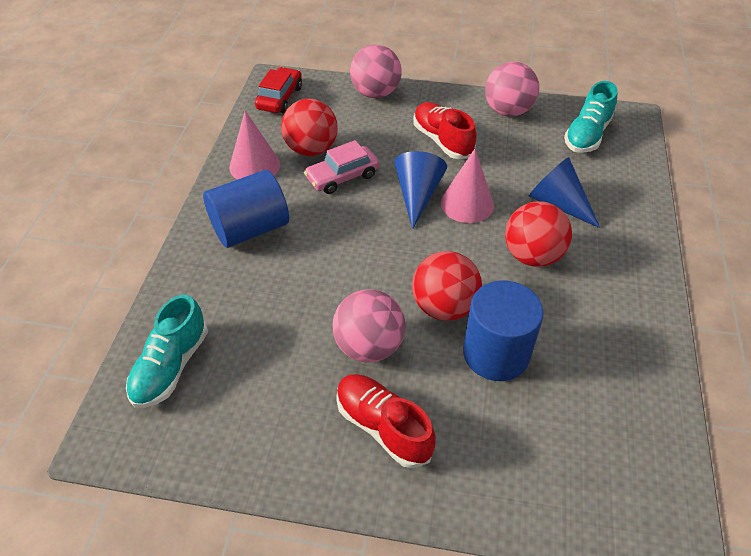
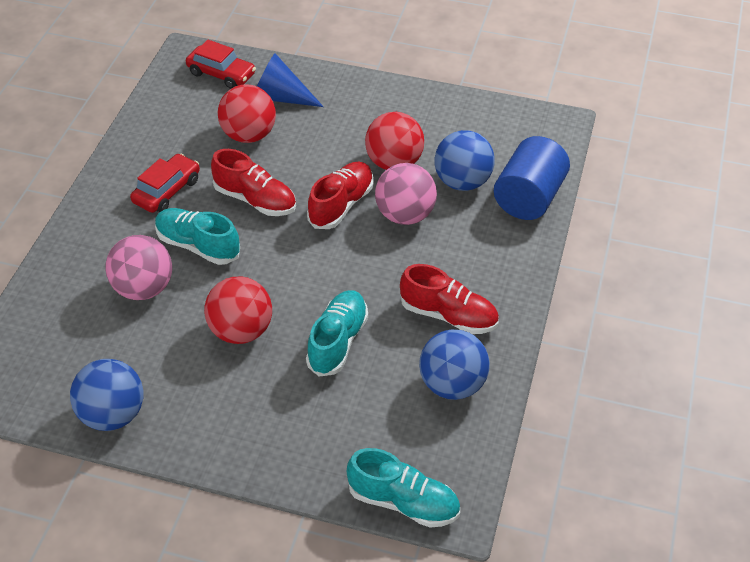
blue ball: none = 0 -> [70,359,144,431] [419,329,490,400] [434,130,495,191] = 3
blue cone: [394,151,447,229] [529,157,600,228] = 2 -> [257,53,324,107] = 1
blue cylinder: [203,170,289,248] [463,281,544,381] = 2 -> [494,136,570,220] = 1
pink ball: [333,289,406,363] [350,45,401,98] [485,62,539,117] = 3 -> [105,235,172,300] [375,163,437,225] = 2
pink car: [304,140,379,194] = 1 -> none = 0
pink cone: [229,111,280,180] [441,149,494,223] = 2 -> none = 0
red car: [255,67,302,113] = 1 -> [130,154,200,213] [186,39,256,89] = 2
red shoe: [336,374,436,468] [413,102,477,159] = 2 -> [211,149,296,216] [307,161,374,229] [400,264,499,334] = 3
turquoise shoe: [126,294,208,408] [564,81,618,153] = 2 -> [155,208,240,265] [306,290,368,377] [347,448,460,527] = 3

